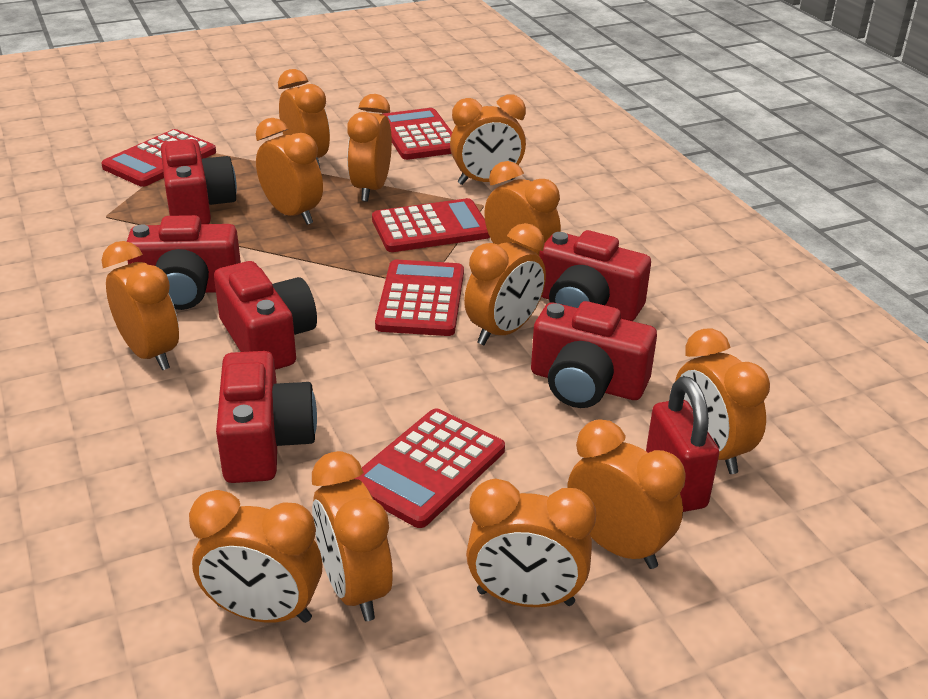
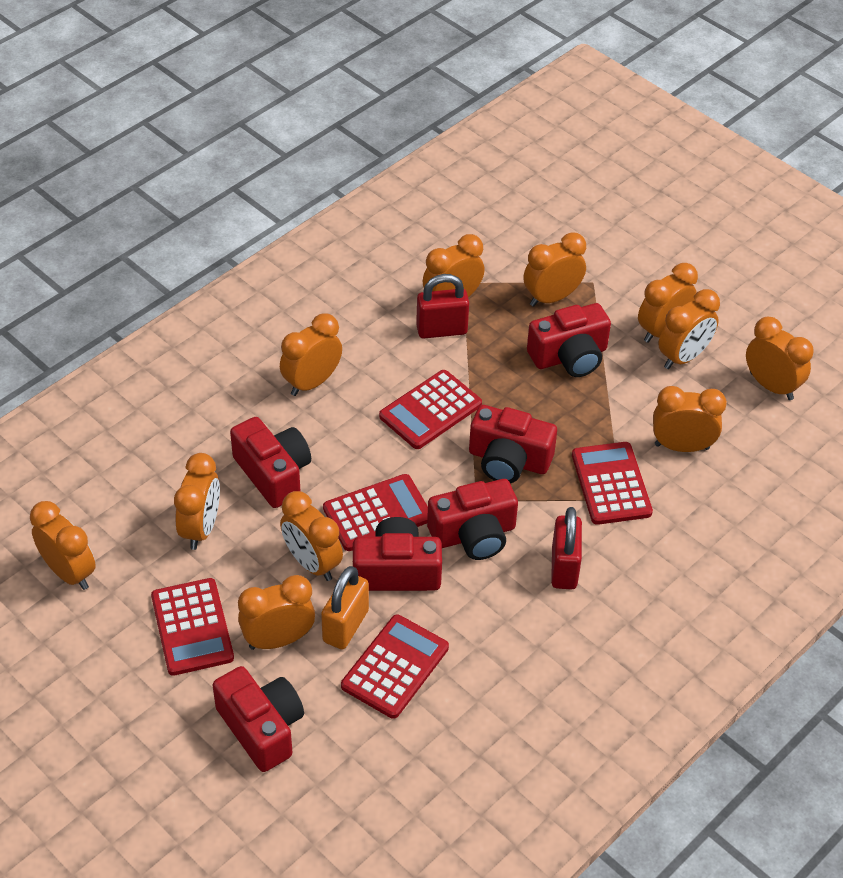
orange clock: [101,241,179,370] [189,490,323,623] [256,118,323,225] [278,69,330,168] [312,451,393,621] [347,94,392,202] [450,94,526,185] [464,223,546,345] [466,478,596,607] [484,161,561,256] [567,419,685,569] [675,328,770,474] = 12 -> [30,501,96,590] [174,453,220,550] [238,575,315,650] [280,313,342,396] [280,491,343,581] [423,234,485,297] [523,232,586,307] [638,263,698,343] [653,386,727,452] [658,289,720,369] [746,317,814,400] = 11
orange padlock: none = 0 -> [321,566,369,649] = 1
red padlock: [646,376,719,512] = 1 -> [416,274,469,339] [551,507,582,589] = 2

